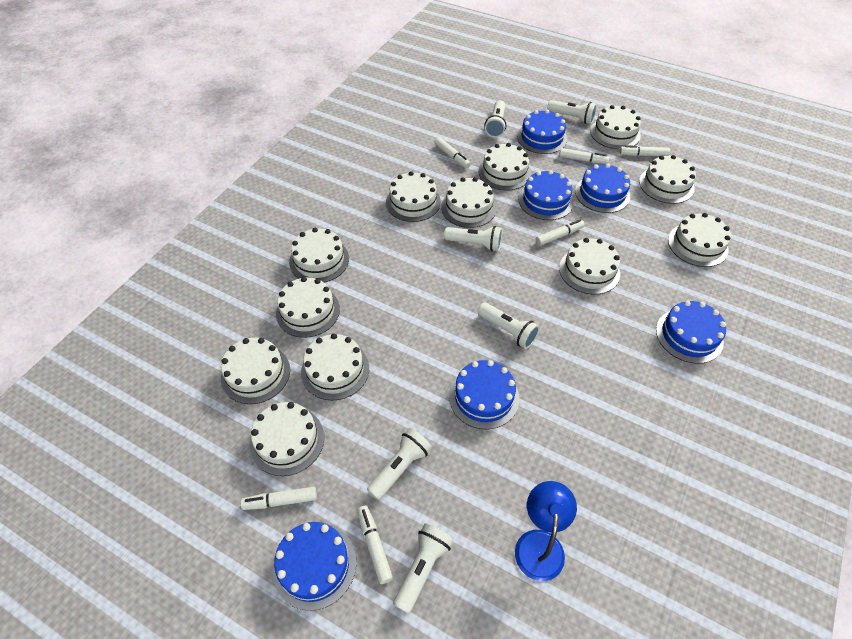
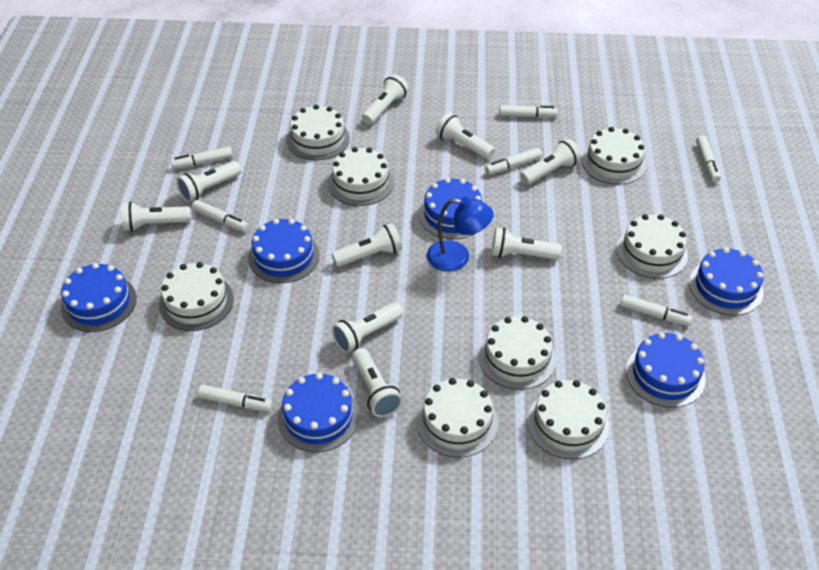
white cake: [221,338,290,404] [250,402,324,476] [276,277,340,338] [289,228,349,283] [301,333,369,400] [386,171,441,222] [441,177,497,228] [479,143,531,190] [559,238,620,294] [590,105,641,149] [639,155,696,204] [668,213,731,267] = 12 -> [159,262,234,331] [287,105,350,161] [328,147,394,206] [416,378,498,457] [479,316,556,390] [527,380,609,459] [581,127,647,185] [616,214,688,279] = 8
white flashlight: [367,428,432,500] [393,523,453,614] [444,226,502,252] [478,302,540,349] [485,100,506,137] [547,100,597,124] = 6 -> [122,201,191,232] [176,161,242,202] [331,223,402,267] [332,302,403,353] [352,348,402,417] [362,74,409,125] [436,113,495,160] [491,227,562,260] [520,139,581,185] = 9
white marker: [241,487,317,510] [357,505,393,584] [435,137,471,169] [536,220,585,246] [559,148,609,164] [620,145,670,156] = 6 -> [171,147,233,169] [192,200,249,232] [198,385,273,412] [485,148,542,175] [499,105,558,118] [620,294,692,326] [696,135,721,182] = 7

